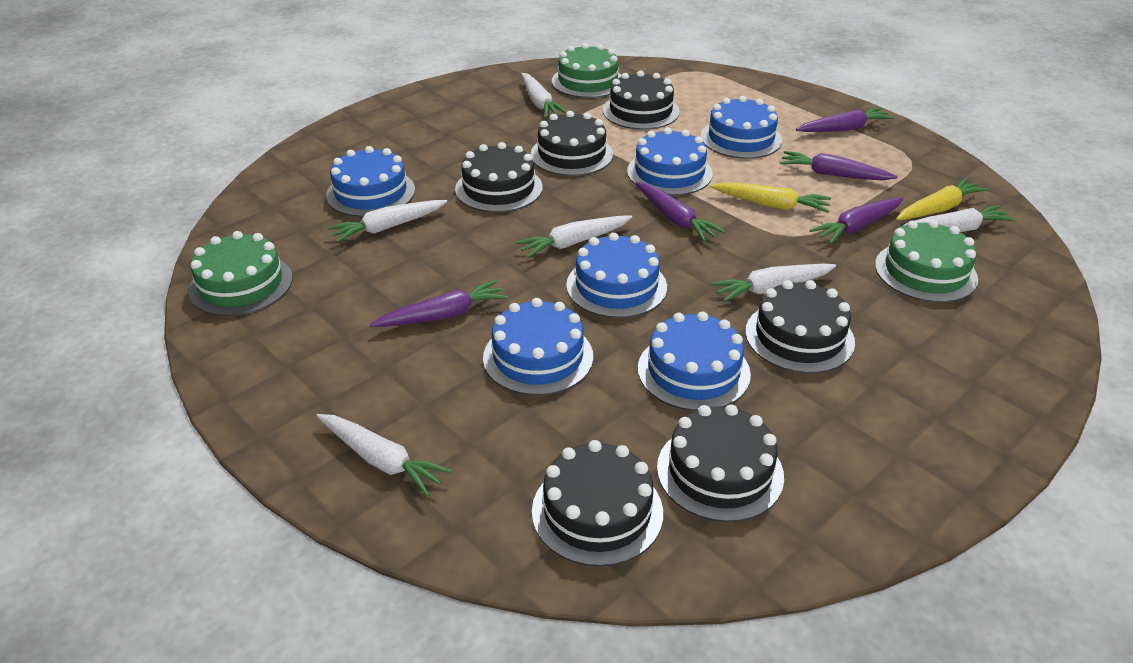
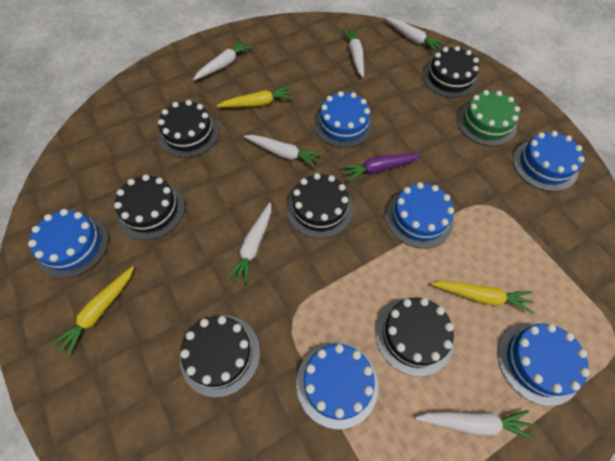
green cake: [188,231,293,316] [552,43,621,98] [875,220,978,303] = 3 -> [457,90,520,146] = 1
purple carrot: [370,280,508,327] [635,182,725,242] [780,151,898,180] [796,107,895,132] [810,197,904,244] = 5 -> [341,153,422,182] = 1
yellow carrot: [711,183,831,213] [896,178,988,220] = 2 -> [51,266,134,357] [217,86,294,108] [431,281,534,313] = 3

